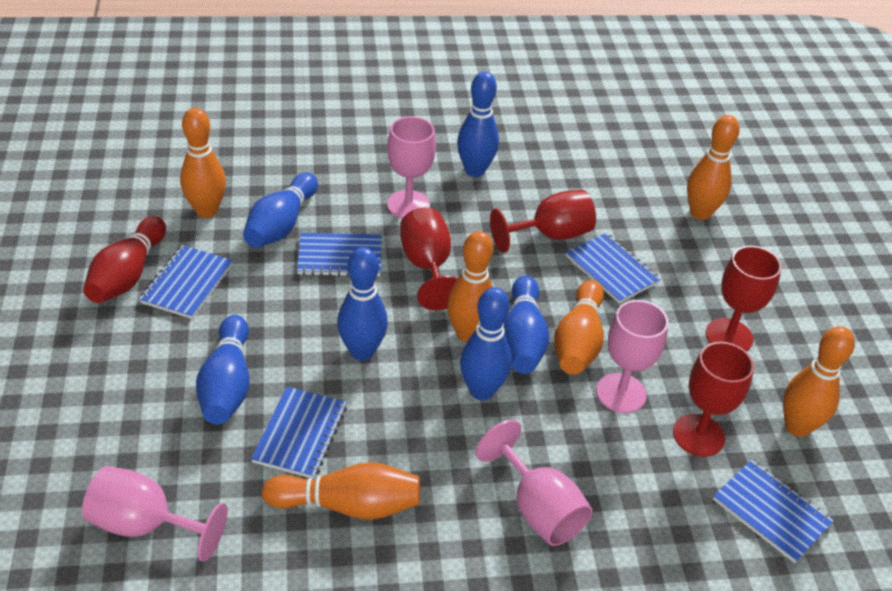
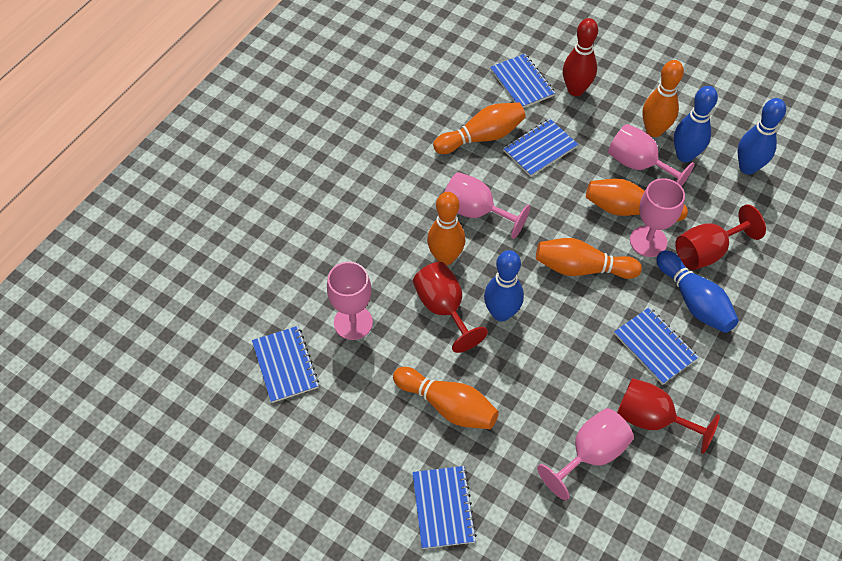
blue bowling pin: [196,315,250,424] [243,172,318,247] [337,247,388,361] [457,72,499,177] [460,287,512,400] [503,275,550,374] = 6 -> [484,250,524,322] [656,250,739,333] [674,86,718,162] [738,98,786,174] = 4
pink goblet: [82,466,228,562] [387,116,436,218] [475,420,593,546] [596,300,668,413] = 4 -> [327,262,373,340] [445,172,530,239] [537,408,634,500] [608,124,695,187] [630,178,685,257] = 5
red goblet: [400,207,458,310] [490,190,596,253] [673,342,754,457] [706,246,782,352] = 4 -> [413,262,488,353] [617,378,720,454] [675,205,766,270] = 3

